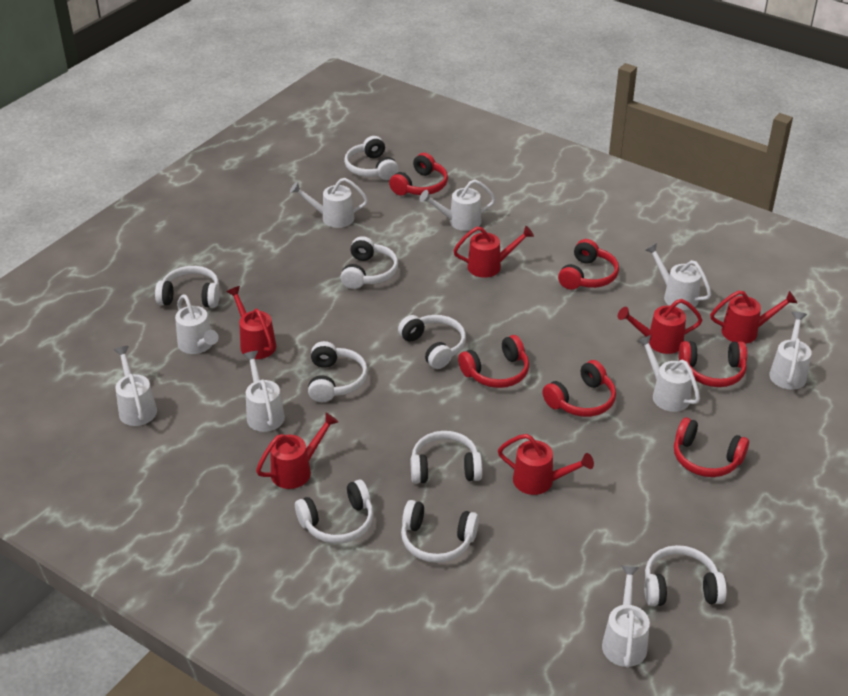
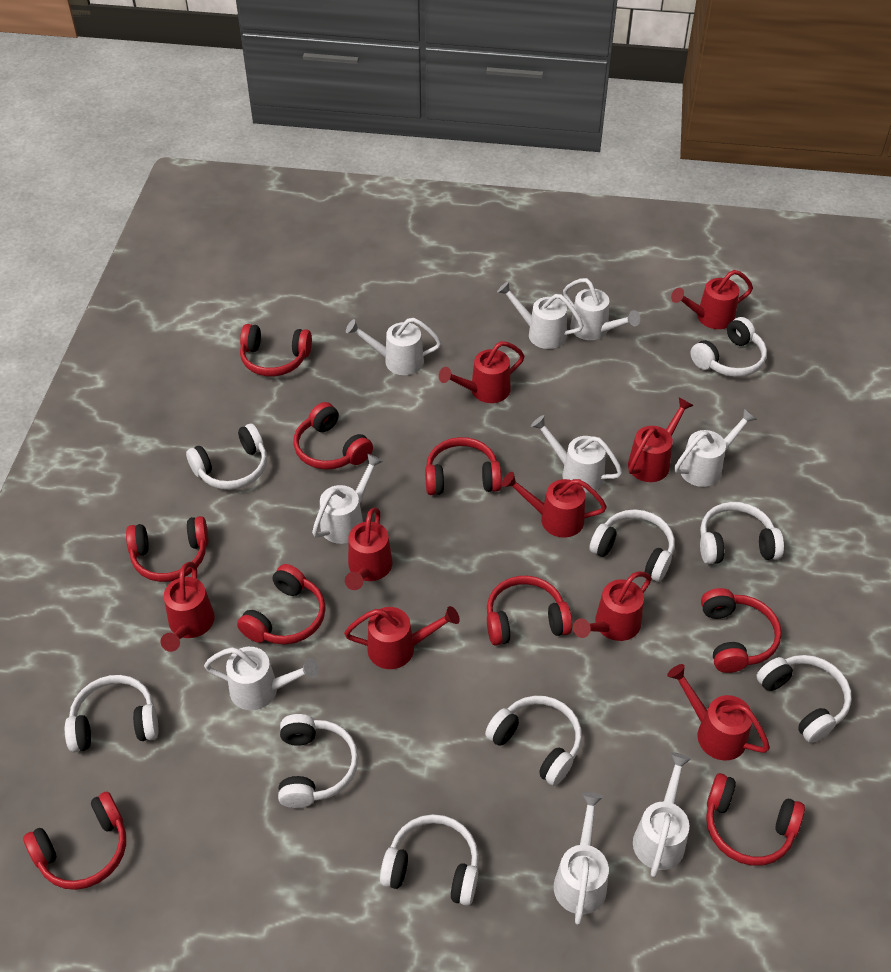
red headphones: [389,153,448,196] [458,335,529,388] [542,360,616,417] [558,239,619,290] [674,417,749,477] [679,341,747,387] = 6 -> [23,791,126,890] [126,516,208,582] [237,564,326,644] [240,324,312,376] [294,402,373,470] [425,437,502,495] [487,576,572,646] [701,588,782,673] [706,773,805,866] = 9
red watering can: [227,286,276,359] [256,413,338,489] [453,226,534,278] [498,434,594,495] [618,299,702,354] [710,290,797,344] = 6 -> [160,562,215,652] [344,606,460,669] [345,508,393,590] [439,341,525,403] [502,472,607,538] [573,572,652,641] [628,397,694,482] [667,664,770,761] [671,270,753,329] = 9

